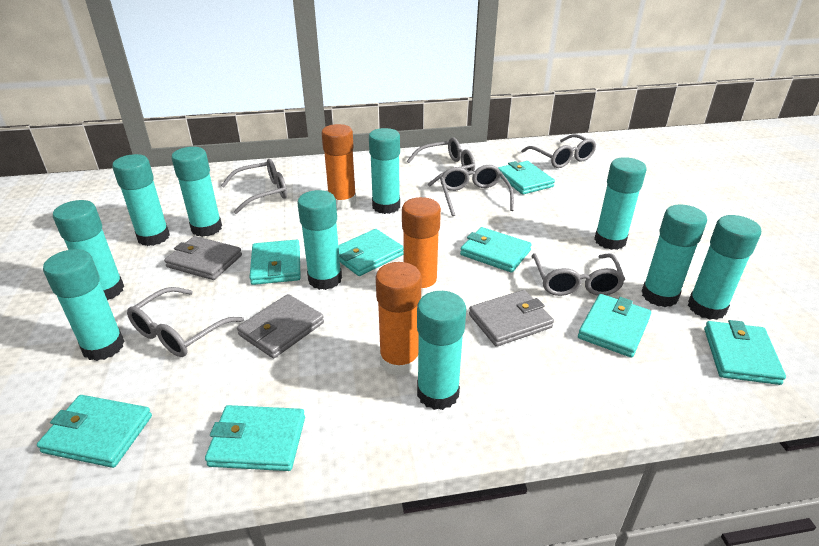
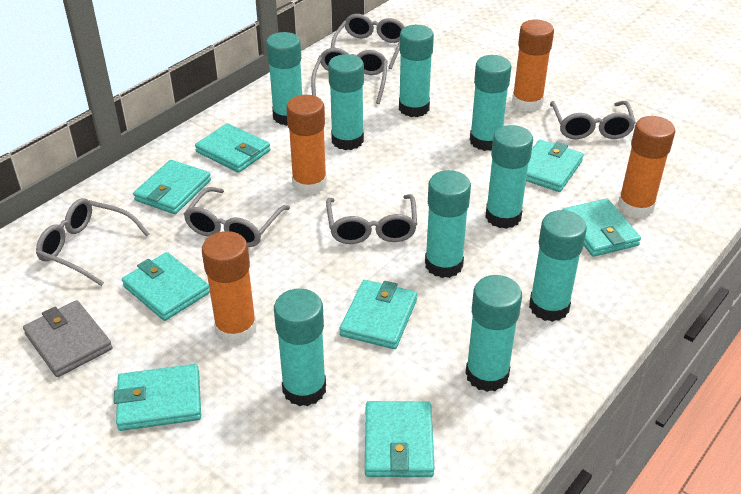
grey wallet: [164,236,242,280] [237,294,324,358] [469,290,554,347] = 3 -> [23,300,112,377] = 1
orange glue stick: [321,124,356,209] [376,262,422,376] [402,197,441,298] = 3 -> [202,231,257,344] [286,95,327,195] [512,20,554,112] [618,116,675,218] = 4
turquoise glue stick: [43,249,125,361] [53,200,124,300] [112,154,170,246] [171,147,222,237] [298,190,342,290] [369,128,400,214] [417,291,466,410] [594,157,647,250] [641,205,707,307] [688,215,761,320] = 10 -> [266,32,302,126] [274,288,326,406] [328,54,364,150] [399,25,434,117] [425,170,471,278] [466,275,522,392] [470,55,511,151] [485,125,533,229] [529,210,587,322] = 9

